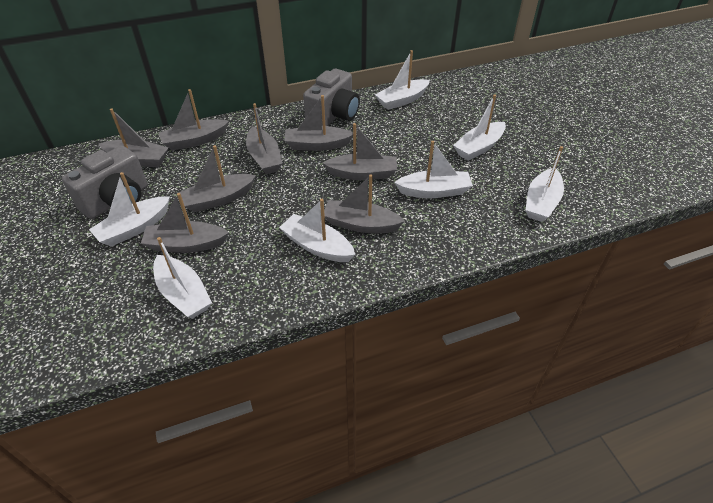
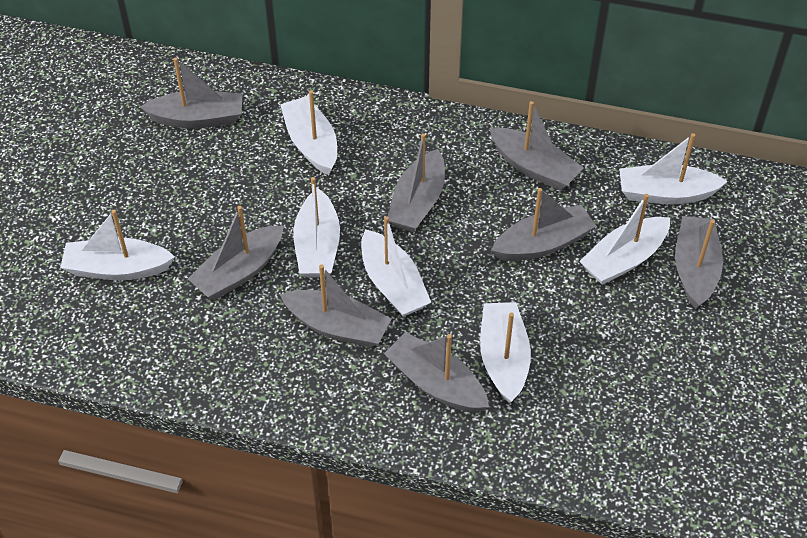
grey camera: [62,146,147,219] [303,69,360,126] = 2 -> none = 0

